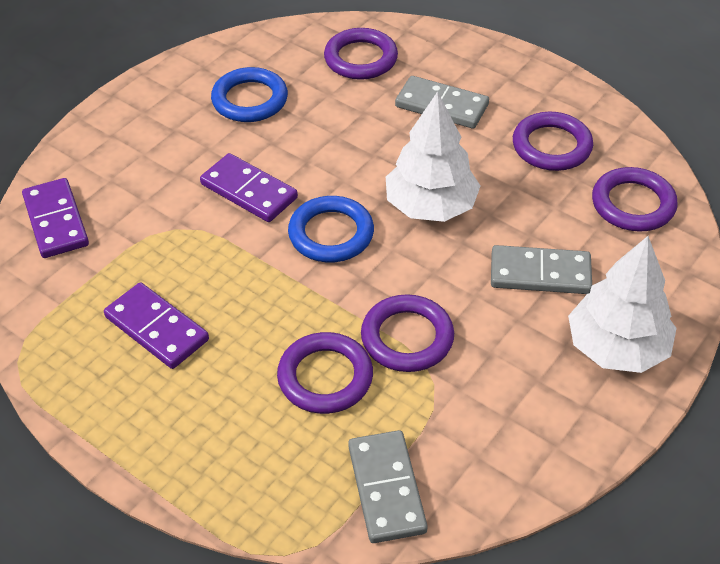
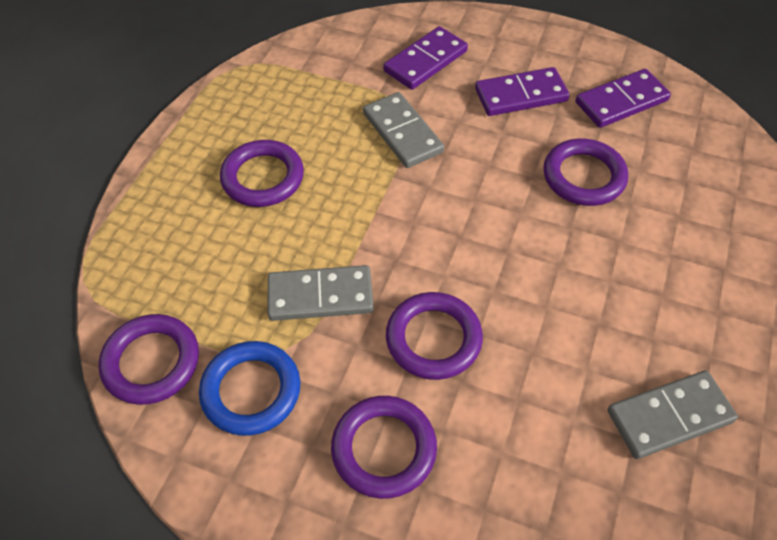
blue ring: [211,67,288,122] [288,196,374,262] = 2 -> [199,341,300,436] = 1
white tree: [386,91,480,222] [568,236,677,373] = 2 -> none = 0

